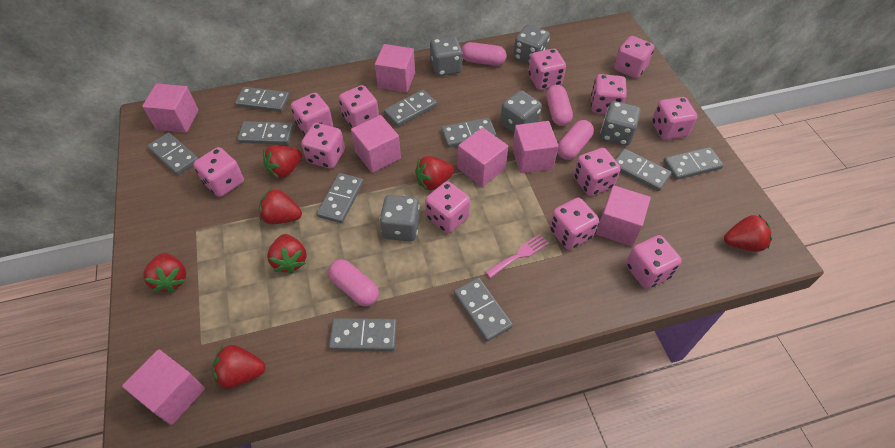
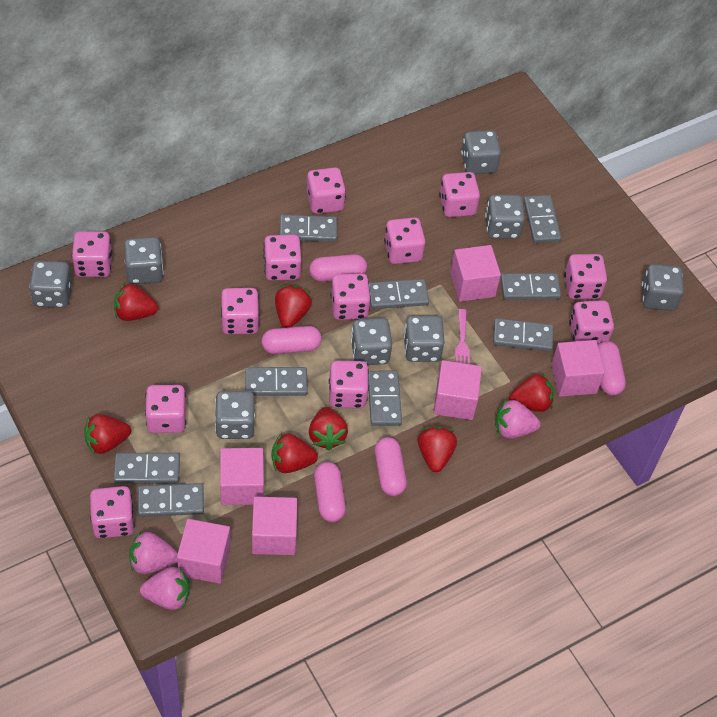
grey dice: [380,195,420,241] [430,36,463,76] [500,90,542,133] [513,24,550,64] [600,101,641,146] = 5 -> [29,261,72,308] [124,237,163,284] [215,391,255,439] [351,318,392,365] [404,316,444,362] [461,130,501,174] [485,194,525,239] [642,264,684,311] = 8
grey domino: [147,132,198,175] [235,87,290,112] [237,121,293,145] [317,173,363,223] [329,318,397,351] [384,90,437,127] [441,118,497,148] [454,278,513,342] [615,149,672,191] [663,147,724,180] = 10 -> [114,453,180,483] [138,483,204,517] [245,367,308,396] [280,215,337,242] [368,371,402,426] [369,279,429,309] [493,318,553,351] [500,273,561,300] [523,195,561,243] = 9
pink capsule: [328,259,379,306] [461,42,506,66] [546,85,573,126] [557,120,594,160] = 4 -> [262,326,322,354] [309,254,367,282] [314,462,346,522] [375,437,407,496] [598,341,626,396] = 5
pink cube: [122,349,205,425] [142,83,199,133] [351,115,401,173] [375,44,415,93] [458,127,508,187] [512,121,559,173] [596,186,651,246] = 7 -> [177,519,231,584] [220,448,264,505] [252,497,297,555] [433,360,482,420] [450,245,501,302] [551,340,605,397] = 6
pink strawberry: none = 0 -> [129,532,178,574] [140,567,189,610] [495,400,540,438] = 3

